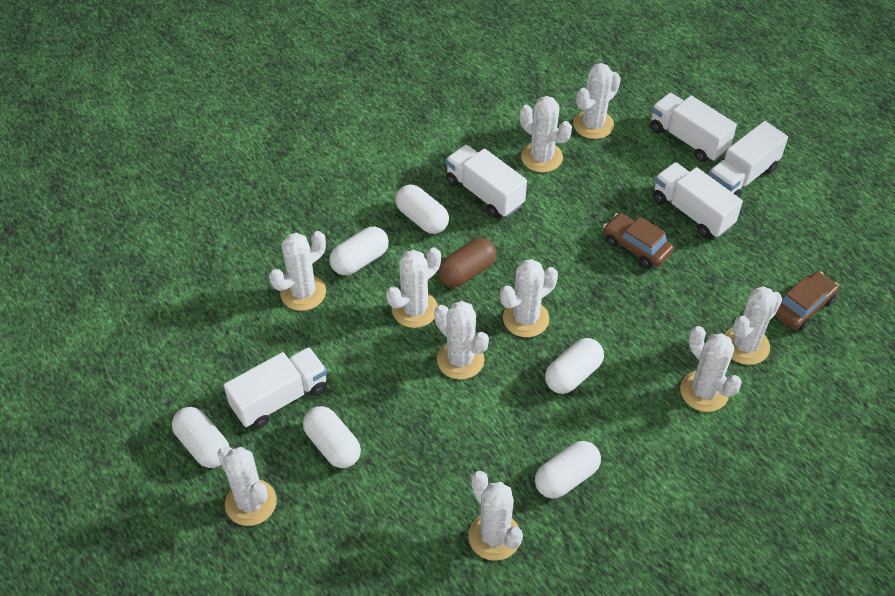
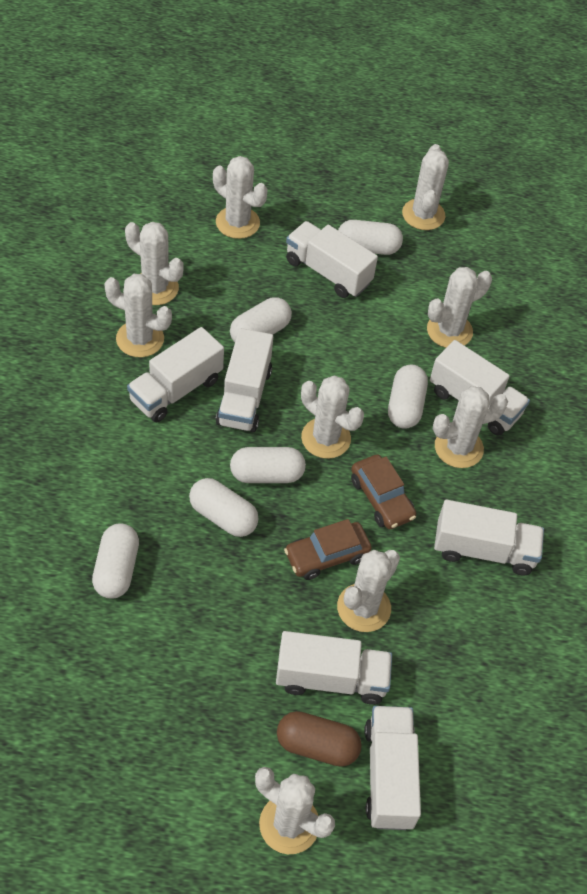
white cactus: [217,446,277,526] [269,231,326,311] [386,247,441,328] [434,301,489,380] [468,471,523,561] [500,259,558,337] [520,96,572,173] [573,63,621,139] [680,326,742,412] [724,286,782,365] = 10 -> [104,274,172,357] [125,222,184,305] [213,156,268,239] [255,767,335,854] [301,375,364,459] [337,550,400,632] [402,144,449,230] [427,267,492,348] [433,386,508,468] = 9
white truck: [224,347,327,429] [446,145,527,218] [650,93,737,162] [653,162,743,238] [708,121,788,197] = 5 -> [127,327,224,423] [216,328,273,432] [276,631,392,705] [286,221,378,298] [364,706,421,830] [430,340,530,436] [434,500,544,576] = 7

